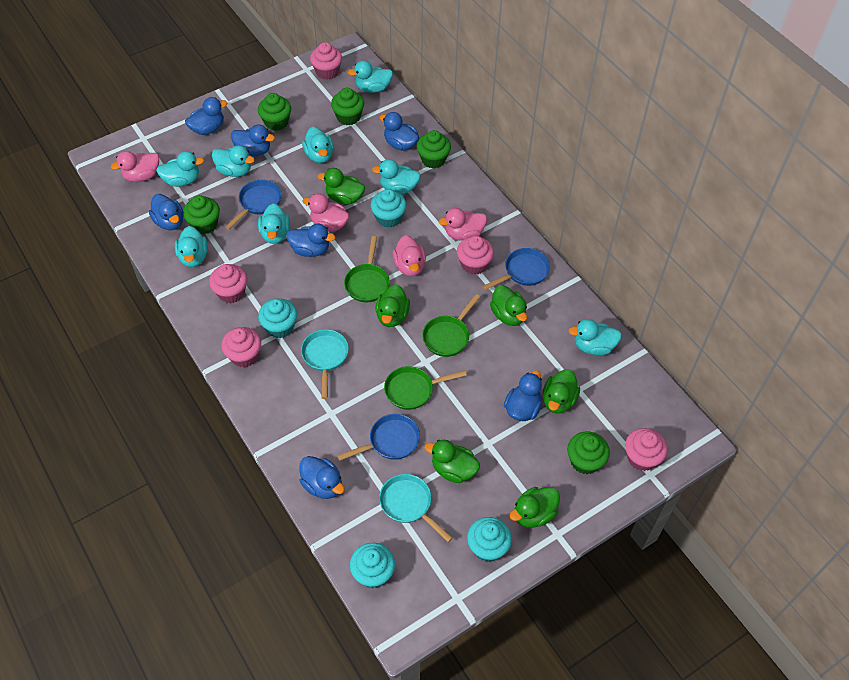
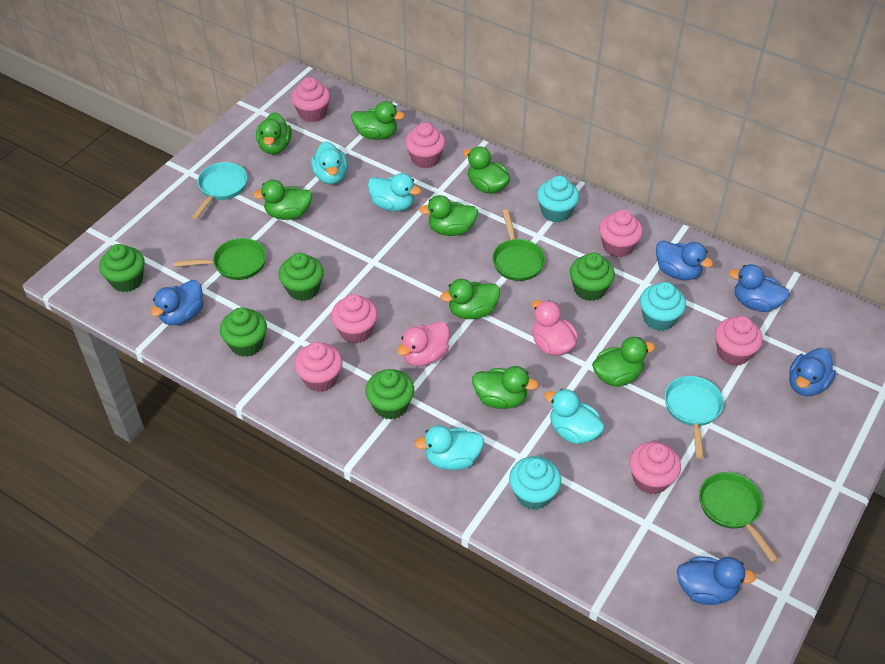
blue duck: [149,194,183,230] [185,97,228,135] [231,124,275,156] [287,224,335,257] [299,456,345,499] [379,112,419,151] [504,370,542,421] = 7 -> [150,280,203,325] [656,240,713,280] [677,557,756,605] [729,264,790,312] [789,348,836,396] = 5
blue pan: [225,180,282,230] [337,414,420,461] [482,248,550,290] = 3 -> none = 0
green duck: [318,168,365,205] [375,284,410,327] [424,440,480,483] [490,285,527,326] [510,487,560,528] [543,369,580,414] = 6 -> [253,180,312,220] [256,112,292,154] [351,101,405,140] [419,195,478,236] [440,279,500,319] [463,146,510,194] [472,366,538,409] [592,337,655,386] = 8
pink cupcake: [209,264,247,303] [221,327,261,367] [310,42,342,80] [457,236,494,275] [625,428,668,471] = 5 -> [291,77,330,122] [294,342,343,392] [331,294,378,344] [405,122,446,168] [599,210,643,257] [629,442,681,495] [715,316,763,366] = 7
pink duck: [111,151,159,182] [302,193,350,232] [392,235,426,276] [438,208,487,241] = 4 -> [397,321,449,366] [532,300,578,356] = 2
turquoise cupcake: [258,298,297,338] [350,543,395,588] [370,189,407,228] [467,517,512,562] = 4 -> [509,456,561,510] [537,176,579,222] [640,282,686,331] = 3
turquoise duck: [156,151,204,187] [175,226,208,267] [212,145,255,177] [258,203,290,244] [302,126,334,163] [348,61,393,93] [372,159,421,194] [568,319,622,355] = 8 -> [311,141,348,184] [368,173,421,212] [414,425,484,470] [544,389,605,444] = 4

